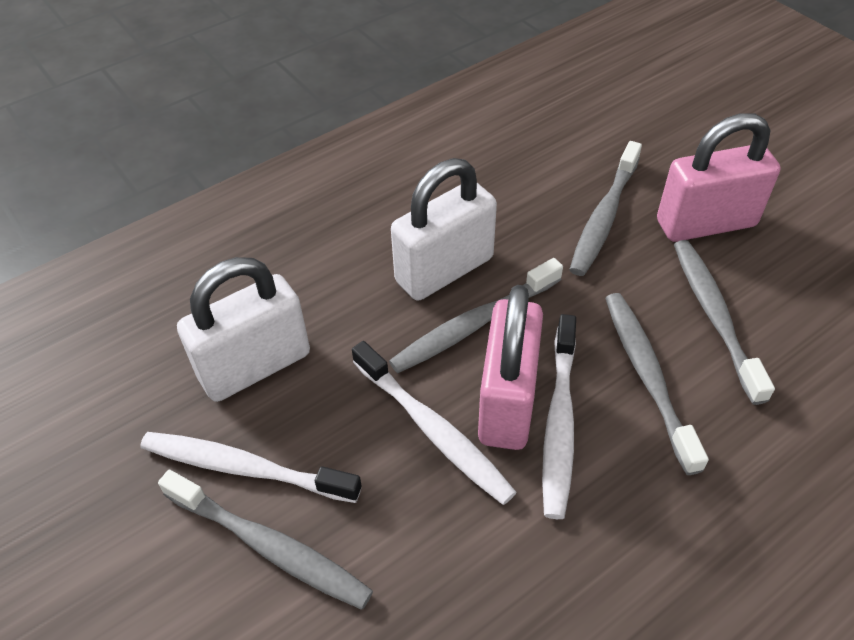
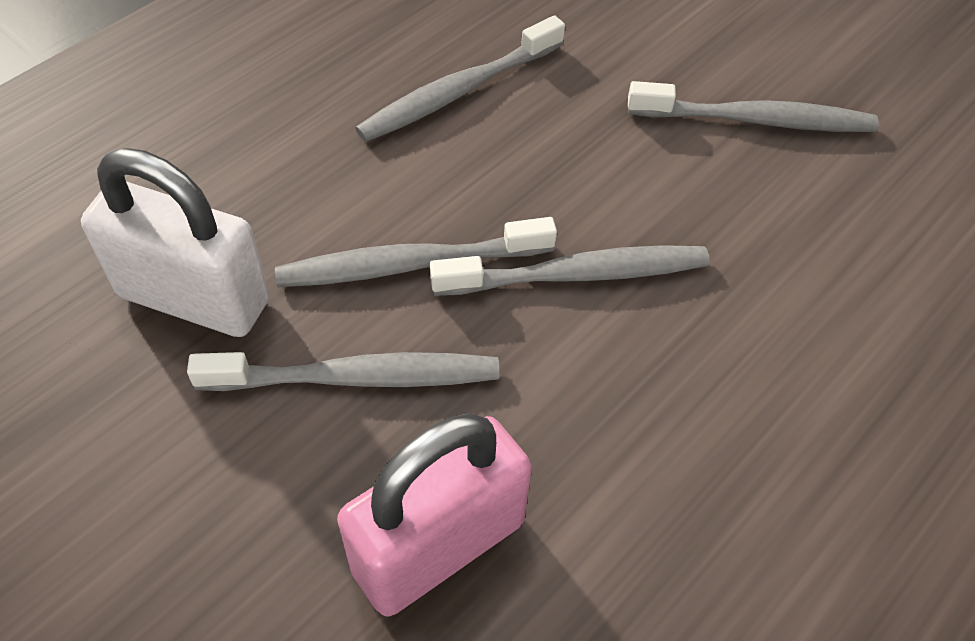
pink padlock: [478,285,543,450] [657,114,781,242] = 2 -> [337,413,532,617] = 1
white padlock: [177,257,310,402] [391,158,497,301] = 2 -> [81,148,269,337] = 1
white toothbrush: [140,432,362,503] [352,341,517,505] [542,314,576,519] = 3 -> none = 0

